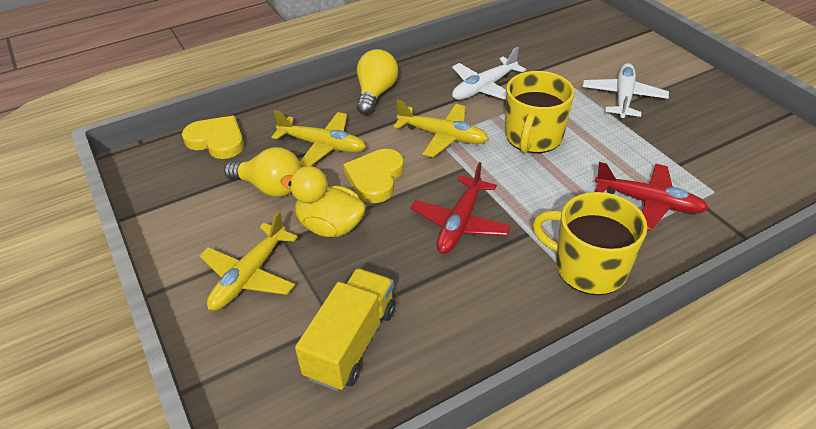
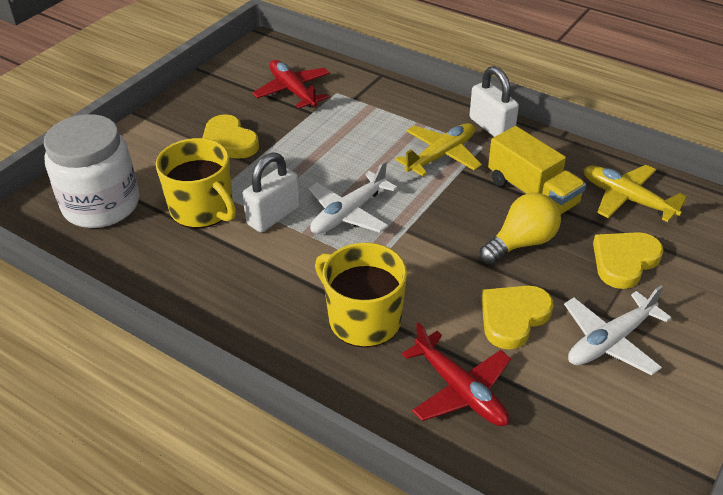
white jar: none = 0 -> [44,114,139,228] = 1
white padlock: none = 0 -> [242,152,300,232] [470,66,519,137] = 2
yellow duck: [280,166,366,237] = 1 -> none = 0
yellow heart: [182,116,244,159] [343,149,404,203] = 2 -> [202,114,259,159] [481,285,553,350] [593,232,663,289] = 3
yellow light bulb: [224,147,301,197] [357,49,398,115] = 2 -> [480,193,561,264] = 1
yellow plane: [200,211,298,311] [272,110,366,167] [394,100,489,157] = 3 -> [395,123,482,176] [584,165,687,222] = 2

